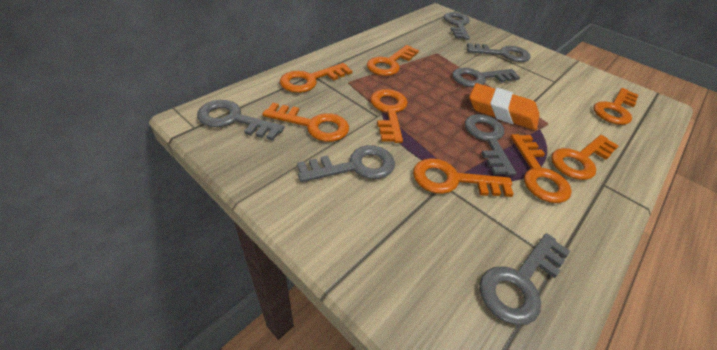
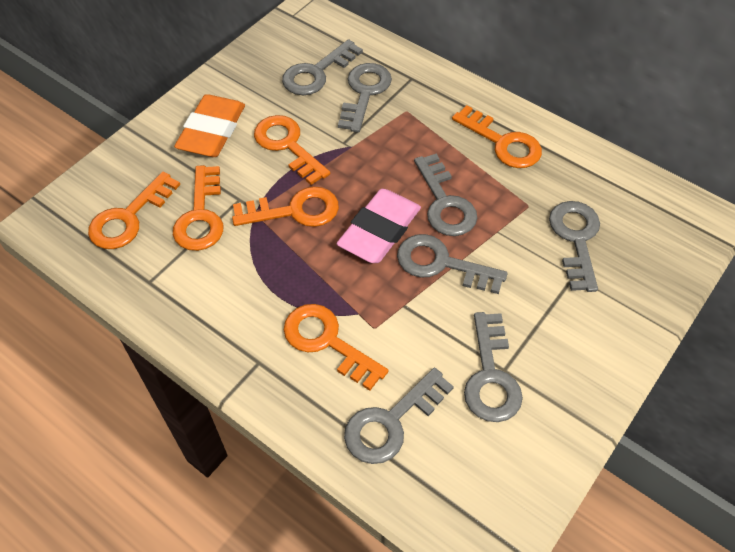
orange key: [262,103,349,142] [280,63,352,93] [367,45,419,76] [370,89,408,143] [413,158,514,197] [510,134,572,203] [551,135,619,180] [593,88,639,125] = 8 -> [88,171,180,249] [173,165,223,251] [232,186,339,227] [254,115,330,185] [284,304,388,391] [452,105,542,168] = 6
pink eraser: none = 0 -> [337,189,421,263] = 1

